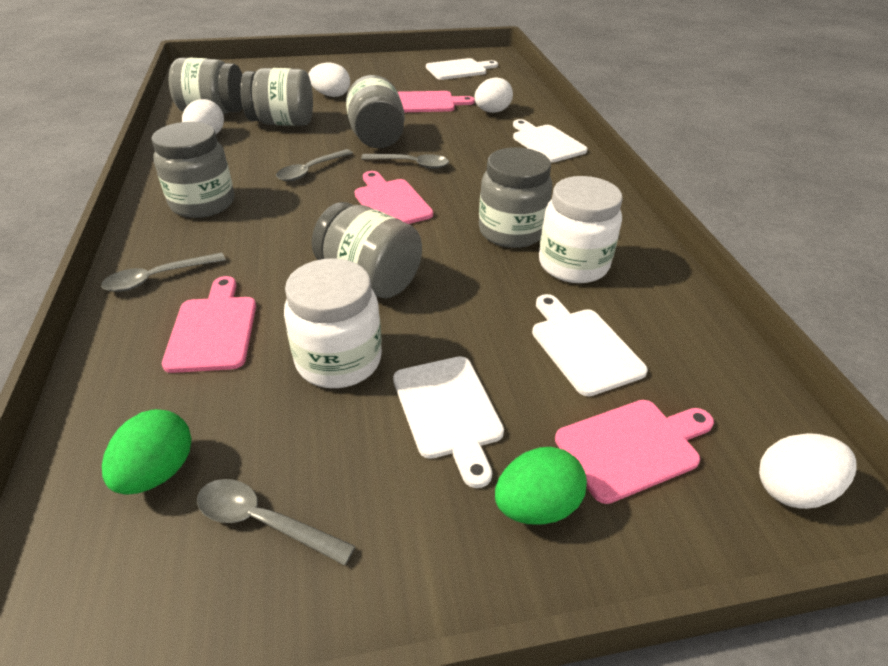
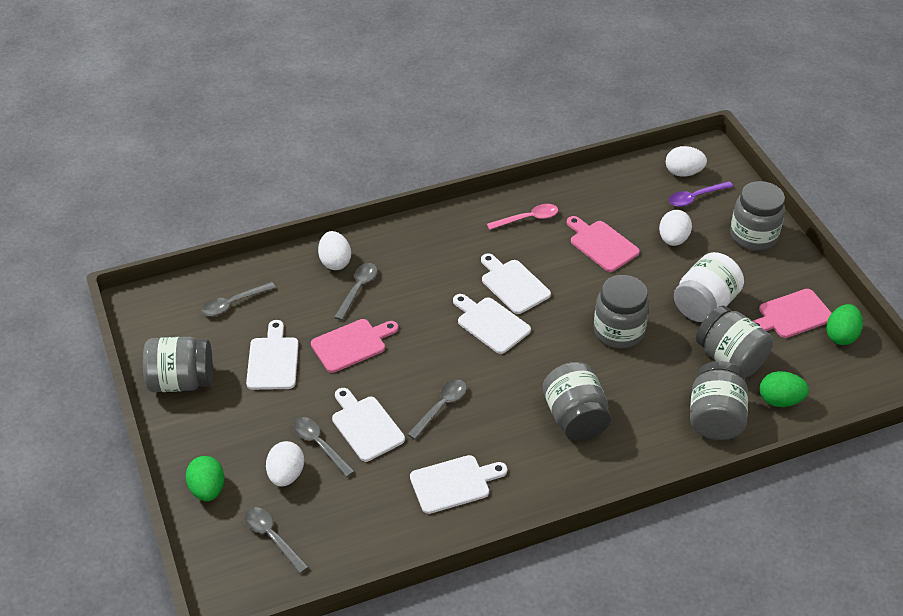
green egg: [102,409,191,495] [495,447,587,525] = 2 -> [186,456,224,501] [759,371,809,407] [826,304,863,345] = 3
grey spoon: [101,252,226,292] [197,479,355,565] [276,149,353,181] [361,154,449,169] = 4 -> [201,282,276,316] [244,507,308,574] [293,417,355,477] [334,263,377,320] [407,380,467,440] = 5
pink cutting board: [162,276,256,373] [355,171,433,224] [398,91,475,112] [555,400,714,504] = 4 -> [311,319,398,373] [567,216,640,272] [753,289,832,338] = 3
pink spoon: none = 0 -> [487,204,558,230] = 1
purple spoon: none = 0 -> [669,181,733,207] = 1
white cutting board: [393,356,504,488] [426,58,498,80] [513,119,587,162] [532,294,648,396] = 4 -> [246,320,299,390] [332,388,405,462] [410,455,507,514] [453,294,531,354] [481,253,551,314] = 5
white jar: [284,258,382,388] [539,176,623,283] = 2 -> [674,252,744,322] = 1

